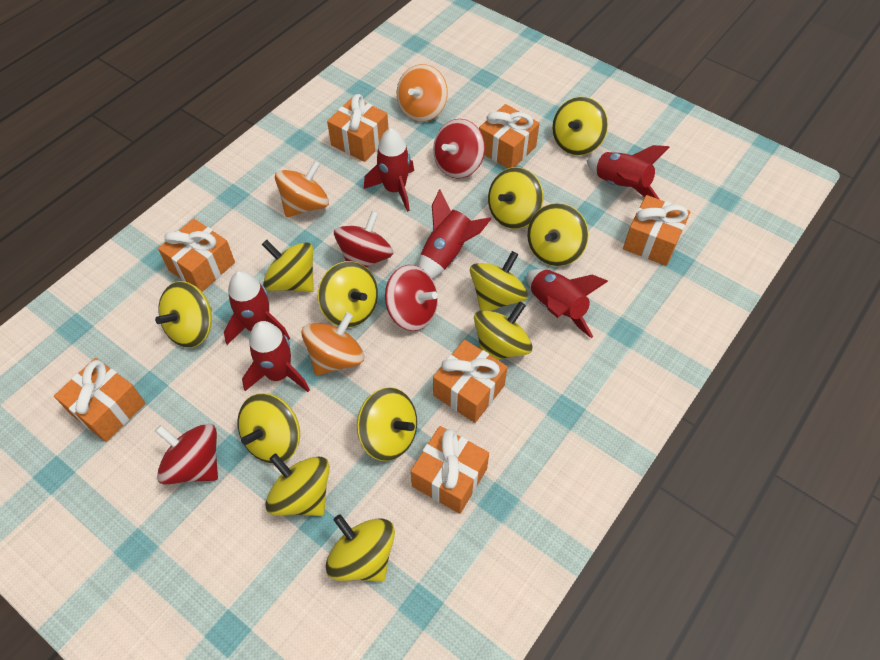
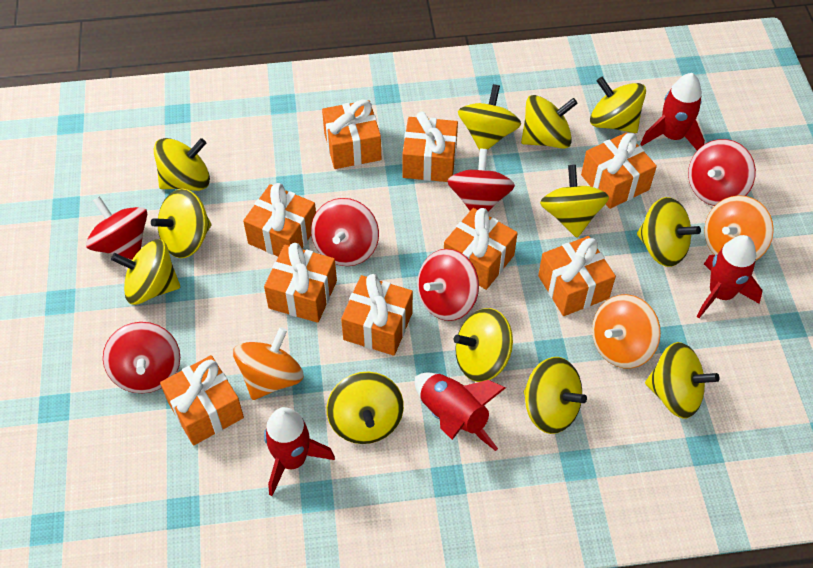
orange gift: [54,358,146,442] [158,218,235,292] [327,94,389,162] [411,426,489,514] [433,340,507,423] [479,104,540,168] [623,195,691,266] = 7 -> [160,355,244,445] [243,183,316,256] [264,243,337,323] [322,99,381,169] [341,274,413,356] [402,112,458,182] [444,208,518,290] [538,236,616,316] [581,132,657,209] = 9
red rocket: [224,271,290,345] [242,321,310,392] [364,128,414,212] [418,189,491,279] [527,269,608,338] [587,145,670,200] = 6 -> [264,407,335,496] [415,373,506,451] [640,73,705,150] [697,235,762,318] = 4
red spinning top: [155,424,218,485] [334,211,394,268] [385,265,438,331] [433,119,485,179] = 4 -> [86,196,147,260] [103,322,180,393] [311,198,379,266] [417,249,479,321] [447,148,515,212] [688,139,756,206] = 6

